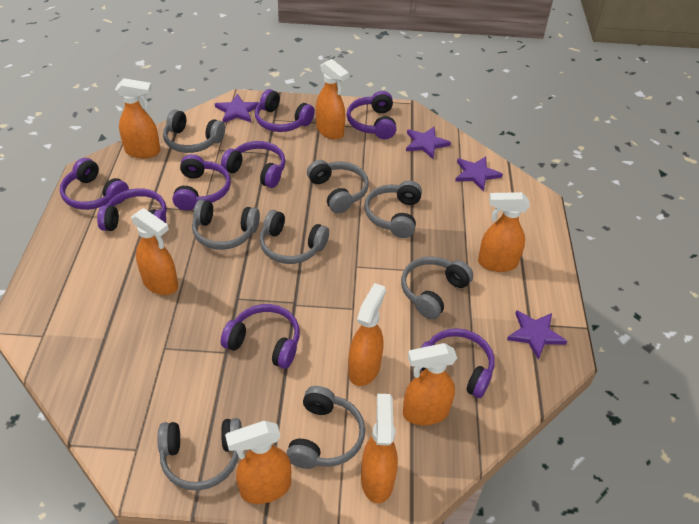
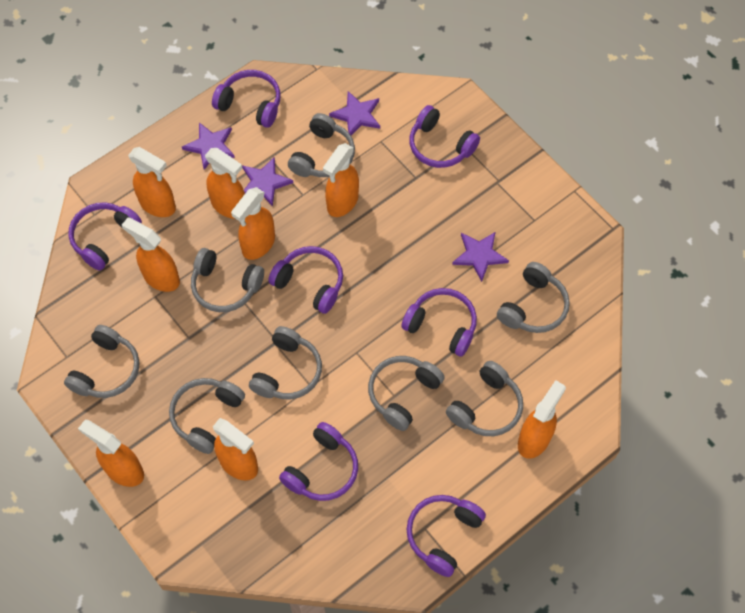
purple headphones: [60,158,129,210] [97,188,167,231] [173,154,231,211] [221,141,285,188] [221,304,300,369] [255,89,315,132] [347,91,396,139] [421,328,494,398] = 8 -> [68,202,142,271] [212,70,281,128] [268,246,343,314] [279,422,358,501] [401,288,477,357] [406,495,486,577] [409,105,480,168] = 7

